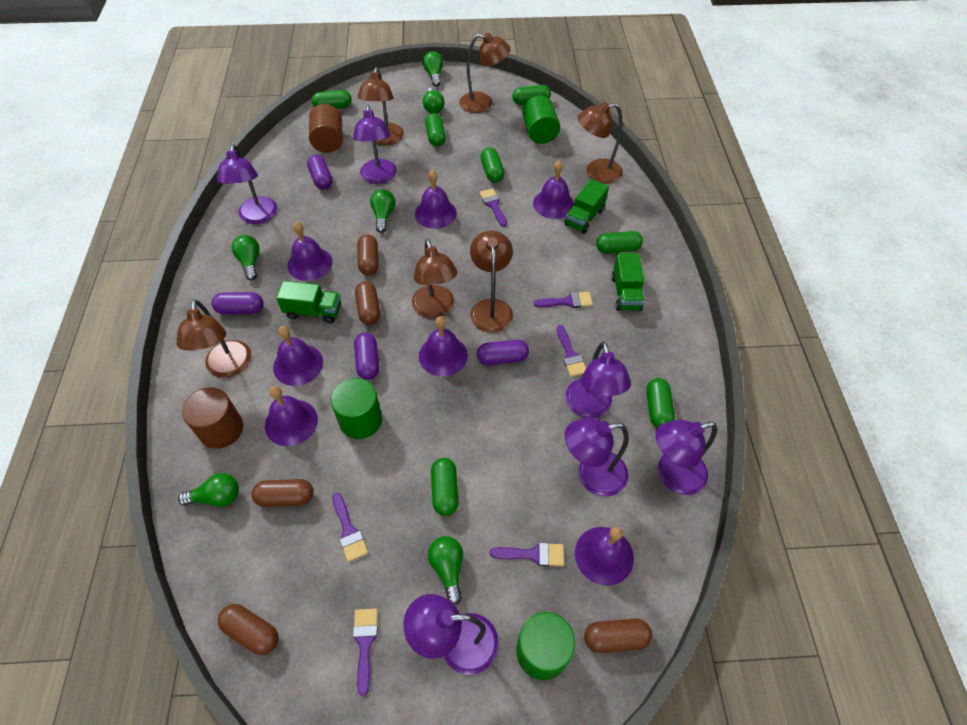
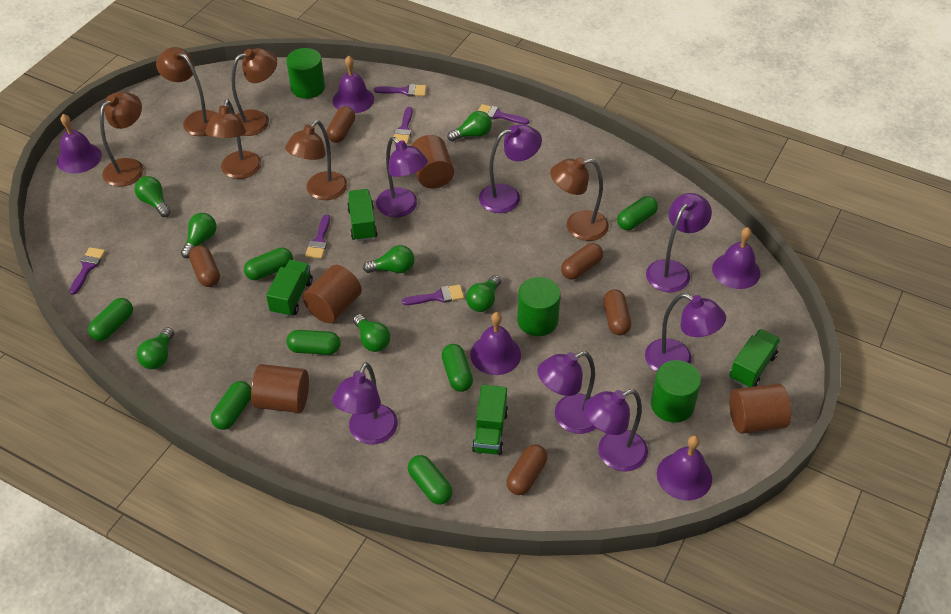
brown cylinder: [182,387,243,449] [309,104,343,153] = 2 -> [251,364,309,413] [303,265,362,323] [412,135,454,189] [729,384,791,434] = 4
green light bulb: [178,473,239,507] [232,235,260,281] [370,189,395,233] [423,51,443,87] [423,88,445,113] [428,536,463,605] = 6 -> [134,176,171,217] [137,327,174,369] [181,213,217,258] [353,314,390,352] [363,245,414,273] [447,111,492,142] [466,275,501,312] = 7
green truck: [276,281,341,323] [564,179,609,234] [611,253,644,311] = 3 -> [266,260,313,317] [347,189,378,241] [472,385,508,455] [730,329,781,388] = 4
purple bell: [265,386,318,446] [273,326,323,386] [288,221,332,281] [415,170,457,229] [419,316,468,376] [533,160,574,219] [575,527,634,586] = 7 -> [57,114,102,173] [333,56,374,114] [470,312,521,375] [657,435,712,500] [712,227,761,289] = 5
purple capsule: [212,292,264,314] [307,155,333,190] [354,332,379,380] [477,340,529,365] = 4 -> none = 0
purple lamp: [217,144,278,224] [353,105,397,184] [403,594,499,675] [565,342,631,418] [565,418,629,497] [656,420,717,495] = 6 -> [332,362,398,445] [376,137,428,217] [479,124,542,213] [537,351,596,434] [584,389,648,472] [645,293,726,372] [646,193,712,292] = 7

